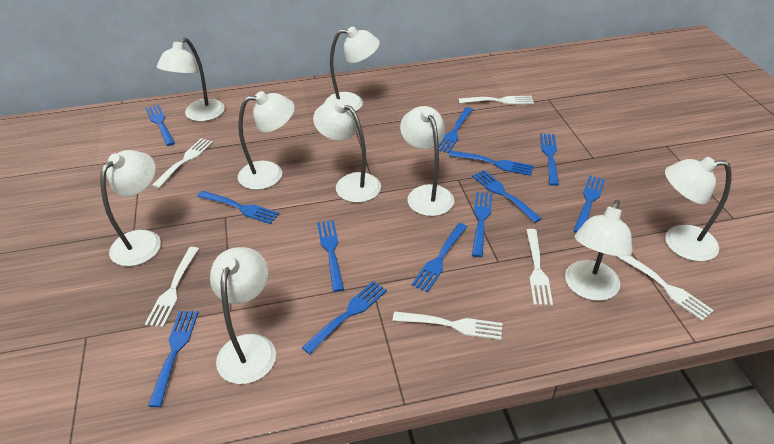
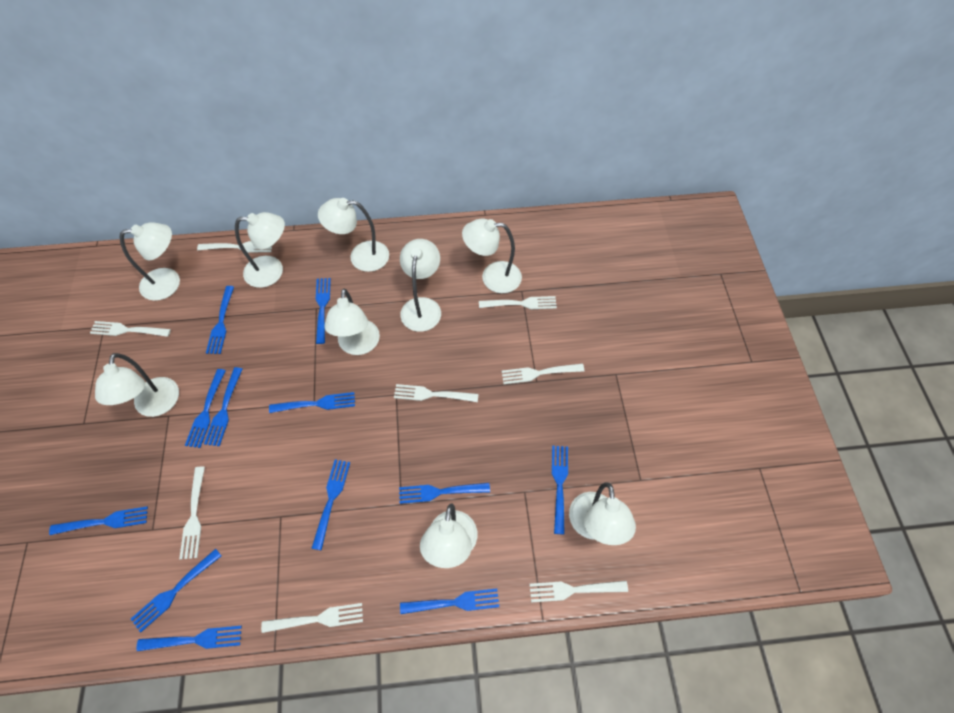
white fork: [145,247,199,327] [152,138,213,188] [393,311,502,340] [459,96,534,105] [526,229,553,306] [616,255,714,321] = 6 -> [90,321,171,337] [179,467,205,559] [197,241,272,253] [261,603,363,633] [394,384,478,402] [479,296,557,309] [501,363,584,384] [529,581,628,602] = 8

